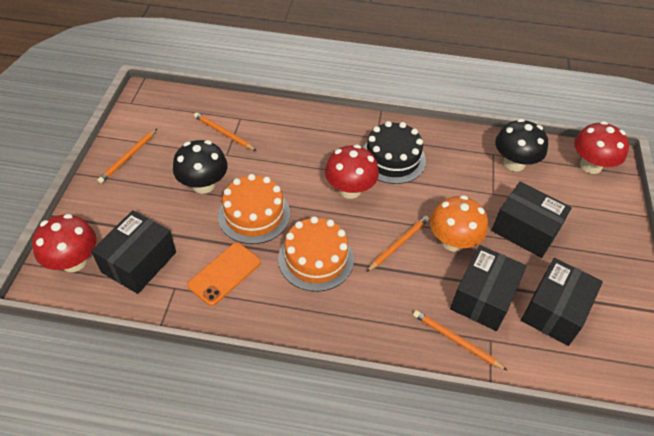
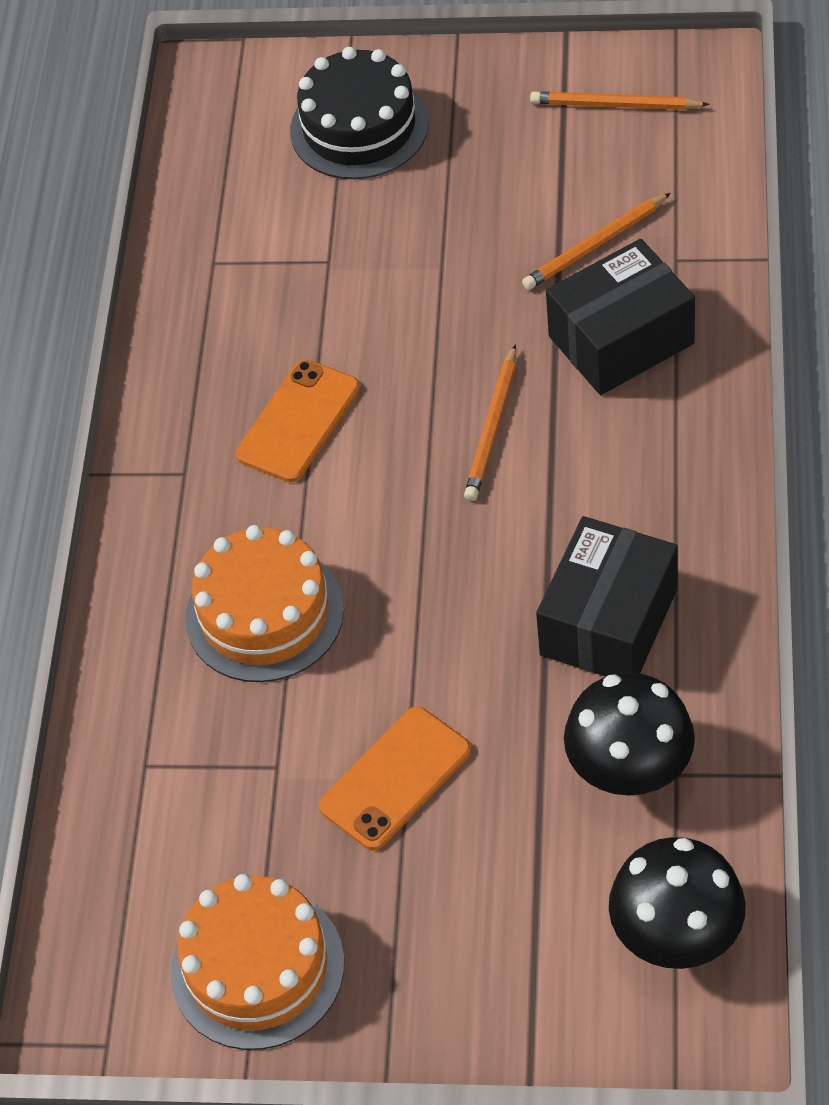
black box: [91,210,176,294] [450,245,526,331] [491,181,572,258] [521,258,603,346] = 4 -> [536,516,678,677] [546,239,695,395] = 2
orange mushroom: [430,195,488,252] = 1 -> none = 0
orange pencil: [97,129,157,183] [194,112,257,151] [366,216,429,272] [413,310,508,371] = 4 -> [464,344,516,501] [522,193,671,290] [530,92,710,110] = 3
orange phone: [187,243,261,306] = 1 -> [236,360,360,482] [319,706,471,851] = 2
red mushroom: [32,214,97,272] [325,145,379,199] [574,121,629,174] = 3 -> none = 0

